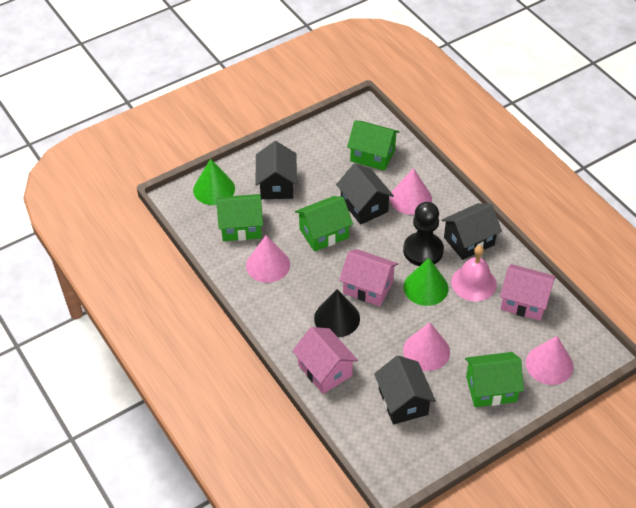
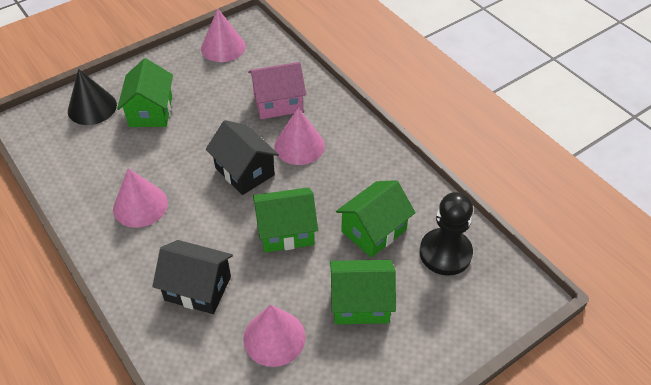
black house: [255,141,297,199] [336,163,394,225] [374,356,436,425] [441,203,502,260] = 4 -> [152,240,233,314] [206,120,279,195] = 2
green cone: [193,159,235,205] [403,258,448,306] = 2 -> none = 0
pink bell: [451,245,497,301] = 1 -> none = 0
pink house: [292,327,358,394] [339,249,398,306] [500,264,556,321] = 3 -> [248,62,306,119] = 1

